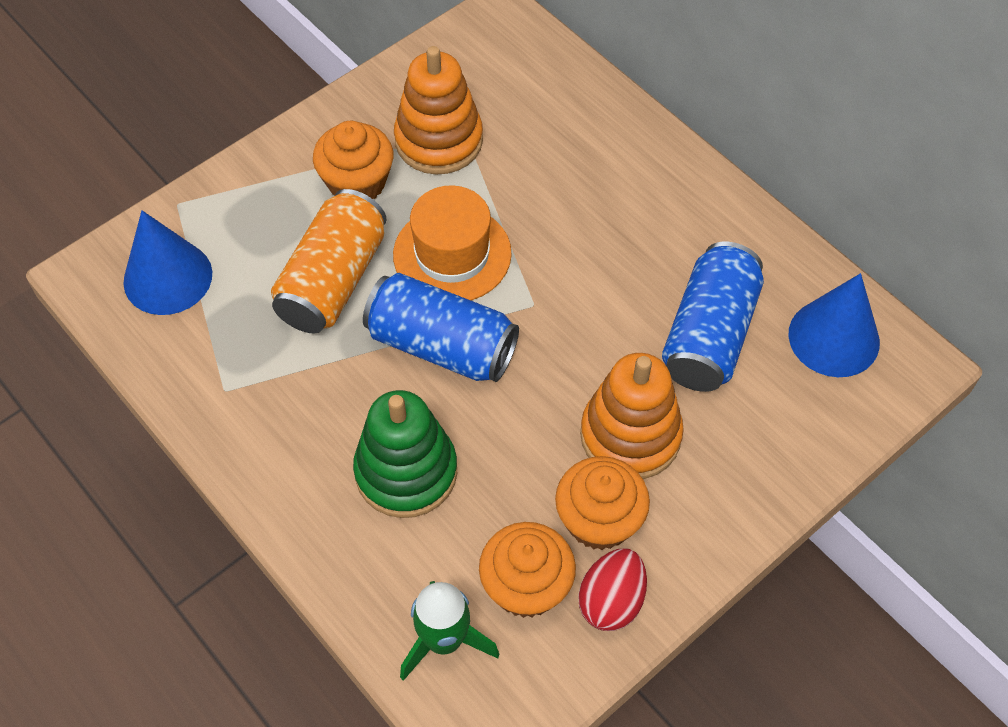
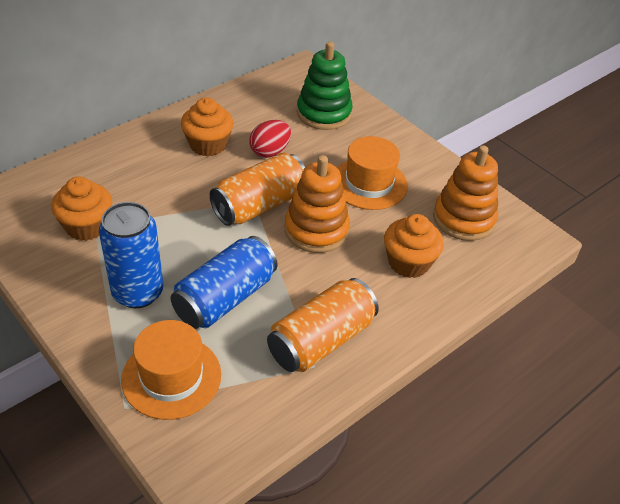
blue cone: [123,210,212,315] [789,273,880,377] = 2 -> none = 0
green rocket: [400,581,499,681] = 1 -> none = 0
orange can: [271,189,387,334] = 1 -> [210,153,305,226] [267,278,379,372] = 2
orange hat: [393,185,512,301] = 1 -> [121,320,221,420] [337,136,408,210] = 2

